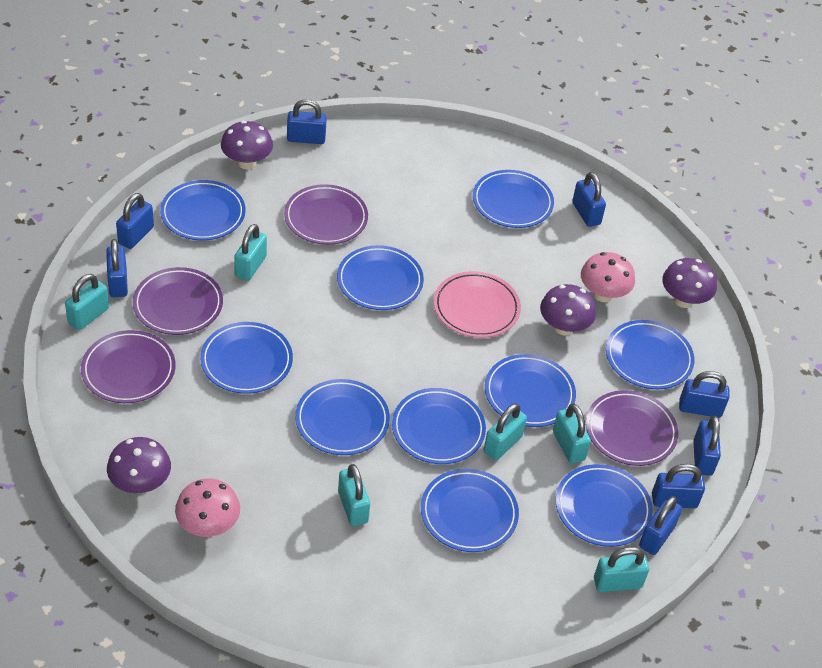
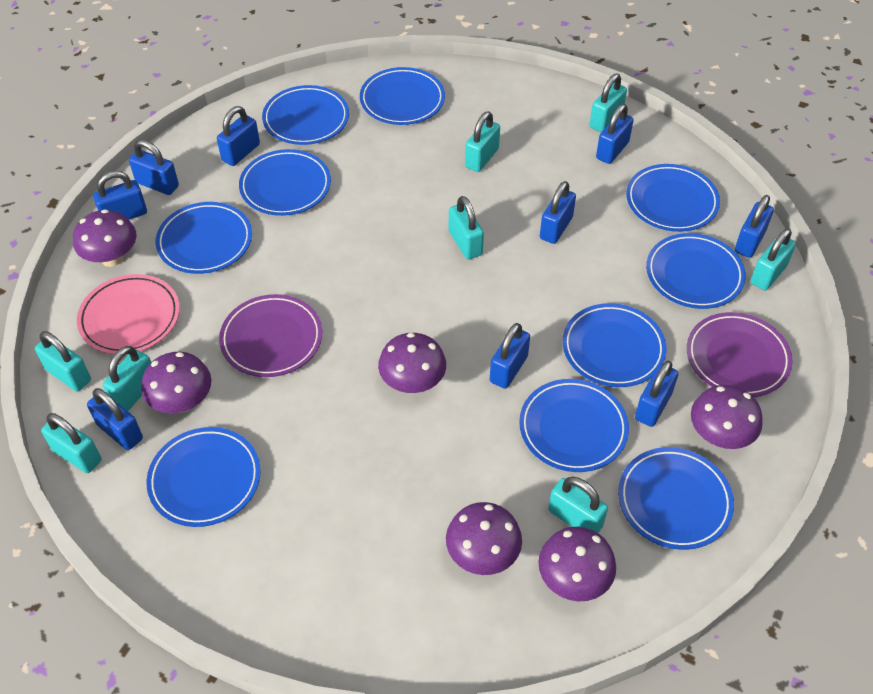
blue padlock: [106,239,128,297] [116,193,154,249] [287,99,327,144] [572,172,606,227] [639,496,682,555] [652,464,705,508] [679,371,729,418] [693,416,721,476] = 8 -> [87,388,143,450] [93,171,147,219] [129,140,179,195] [217,106,260,166] [490,323,530,389] [540,181,576,244] [596,104,634,164] [635,360,678,427] [735,195,774,258] = 9
pink mushroom: [175,478,240,537] [581,252,635,302] = 2 -> none = 0
purple mushroom: [107,437,171,494] [221,121,273,169] [540,284,596,336] [662,258,717,308] = 4 -> [73,209,137,267] [142,352,211,413] [378,333,446,393] [446,502,522,575] [538,527,616,601] [691,385,763,449] = 6
purple plate: [81,330,176,403] [133,267,223,335] [284,184,368,245] [586,390,678,466] = 4 -> [219,294,322,377] [687,312,793,397] = 2
turquoise padlock: [65,274,109,330] [234,224,267,281] [338,464,370,526] [484,403,527,460] [553,404,591,464] [594,547,649,592] = 6 -> [35,331,91,391] [41,413,102,473] [103,346,151,411] [448,196,484,259] [465,111,500,172] [548,477,608,533] [589,74,627,132] [750,228,796,291] = 8

